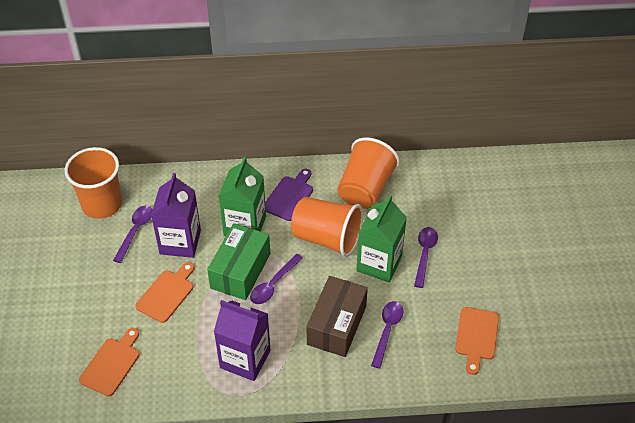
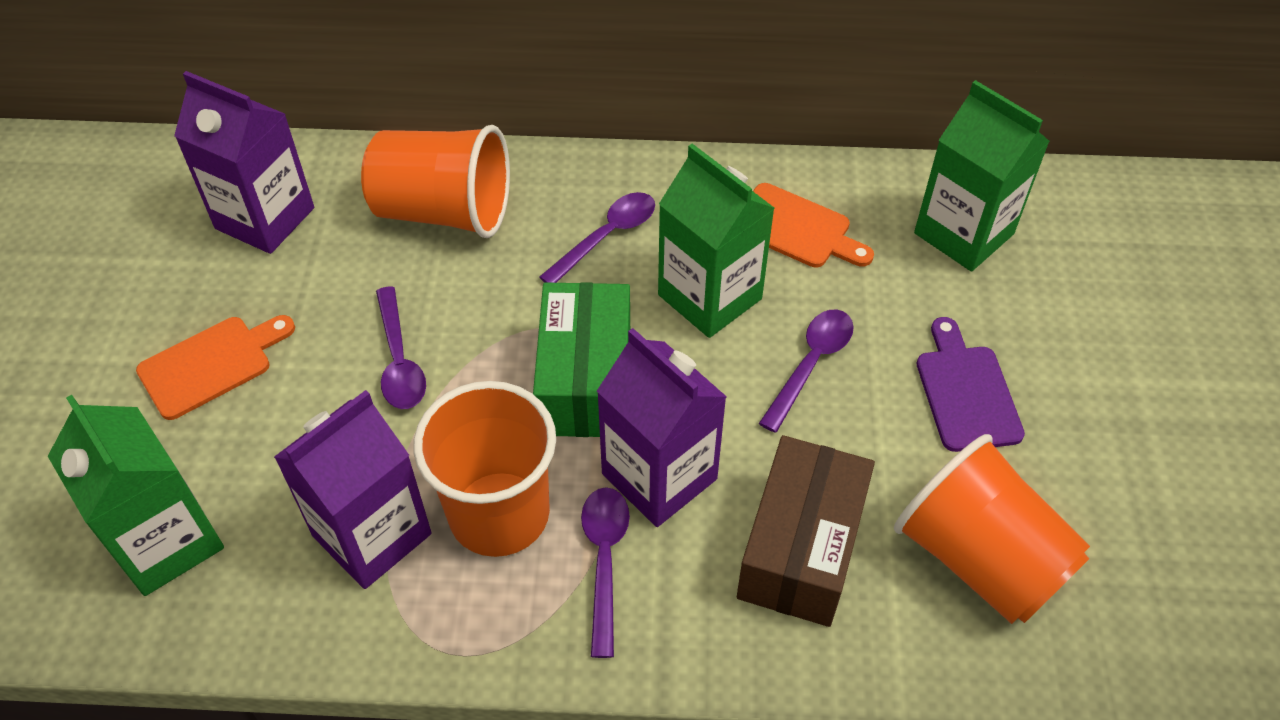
green carton: [218,157,266,236] [356,195,407,282] = 2 -> [48,395,224,596] [658,144,775,338] [914,80,1050,271] = 3
orange cutting board: [79,328,139,396] [135,262,194,323] [455,307,499,375] = 3 -> [136,315,295,420] [753,183,874,268] = 2
purple carton: [151,173,201,258] [214,300,271,381] = 2 -> [174,71,314,254] [274,390,432,589] [597,328,727,527] = 3

